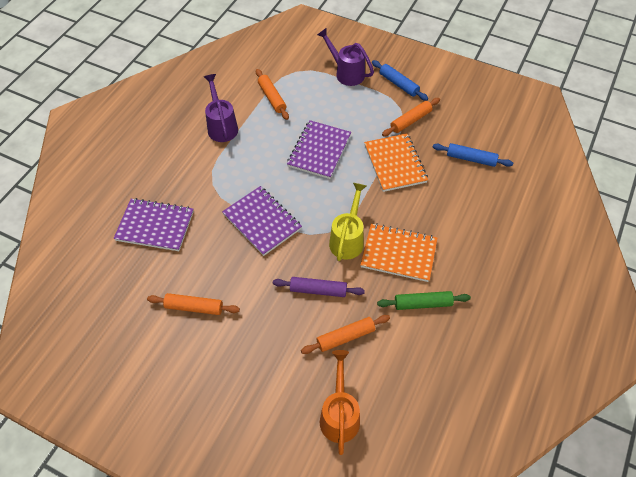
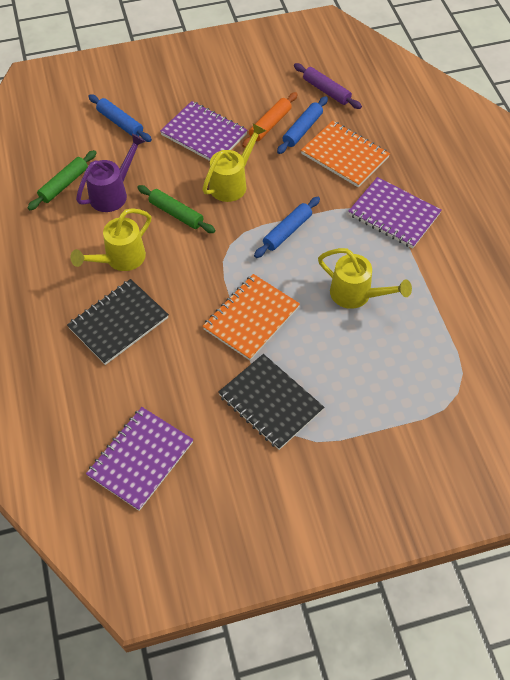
black notebook: none = 0 -> [67,279,169,365] [218,354,324,450] = 2
blue rolling pin: [372,60,428,101] [433,143,513,167] = 2 -> [88,94,152,142] [254,197,320,258] [277,96,328,154] = 3
green rolling pin: [377,291,471,310] = 1 -> [28,150,97,210] [137,185,215,233] = 2
orange rolling pin: [147,293,240,315] [256,69,289,120] [301,315,390,354] [382,98,440,136] = 4 -> [242,92,297,148] = 1
orange watering can: [320,350,360,455] = 1 -> none = 0
purple watering can: [204,74,238,142] [317,28,374,86] = 2 -> [76,133,146,212] = 1
yellow watering can: [329,183,366,261] = 1 -> [70,208,151,271] [202,123,266,202] [318,248,412,309] = 3

